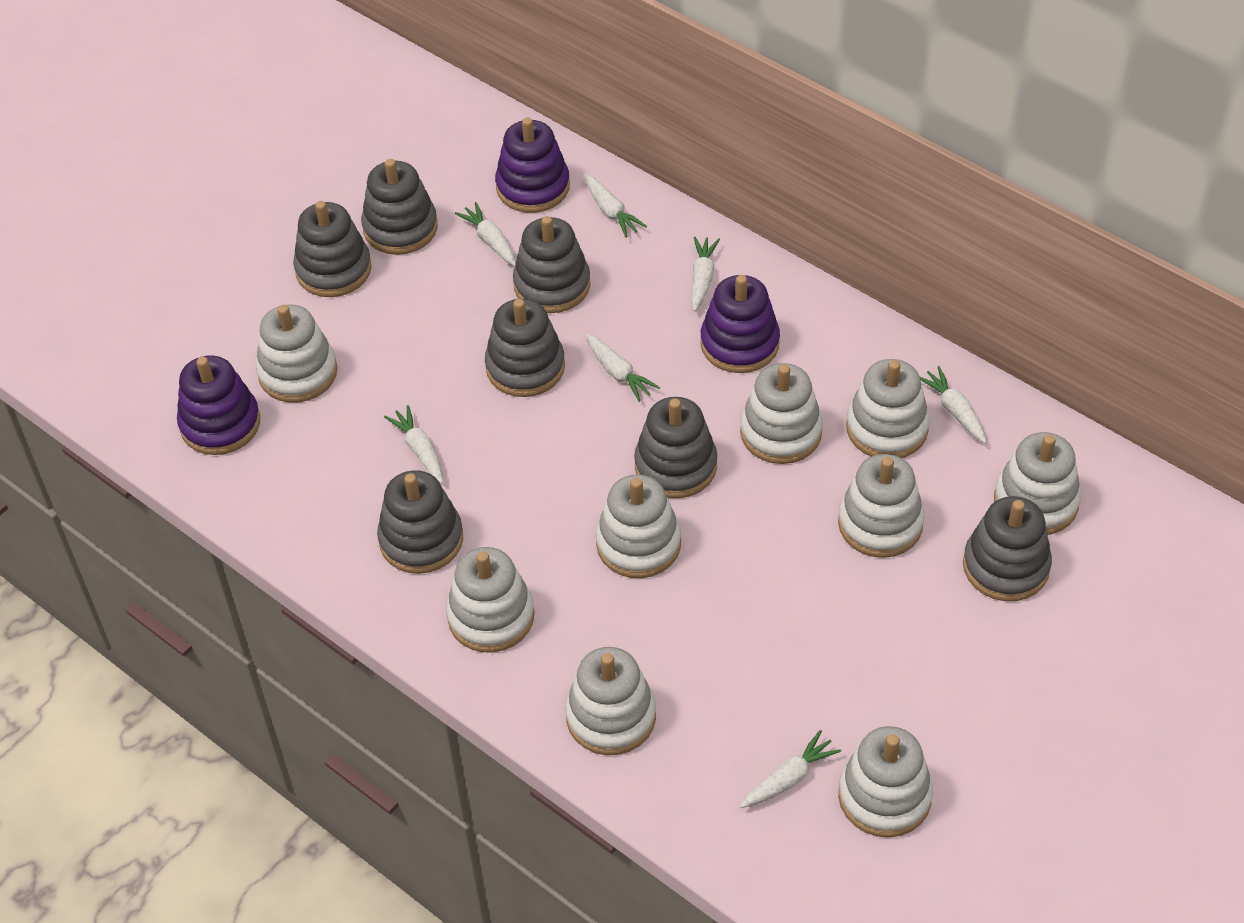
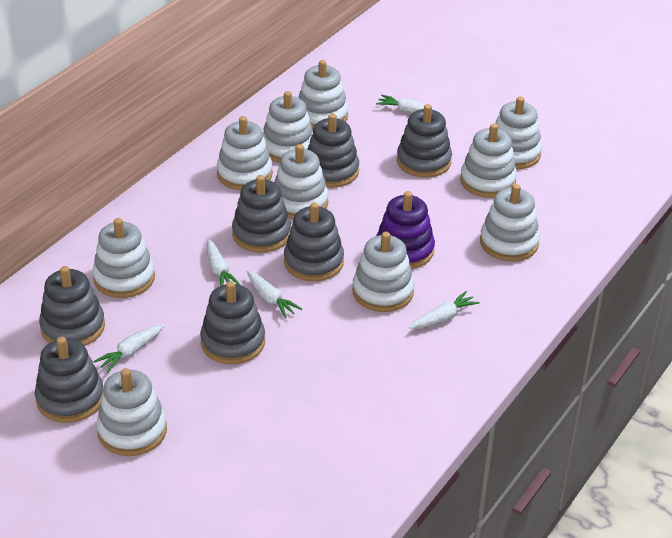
purple stacking toy: [177,355,260,455] [495,117,570,213] [700,275,780,373] = 3 -> [376,191,435,269] = 1
white carrot: [384,405,443,483] [455,202,516,266] [585,174,647,238] [585,334,660,402] [691,237,720,312] [740,730,841,808] [920,366,987,444] = 7 -> [93,324,165,373] [207,240,241,286] [247,270,302,318] [376,95,442,114] [409,291,480,329] = 5
white stacking toy: [256,304,338,403] [446,547,534,653] [565,647,656,755] [596,474,681,578] [740,363,823,464] [838,454,925,558] [838,726,933,838] [846,359,930,458] [994,432,1081,535] = 9 -> [92,218,155,298] [96,368,167,456] [217,116,273,190] [263,91,313,163] [274,144,328,219] [298,60,348,130] [352,232,414,312] [460,123,517,198] [480,184,540,262] [495,96,542,169] = 10

